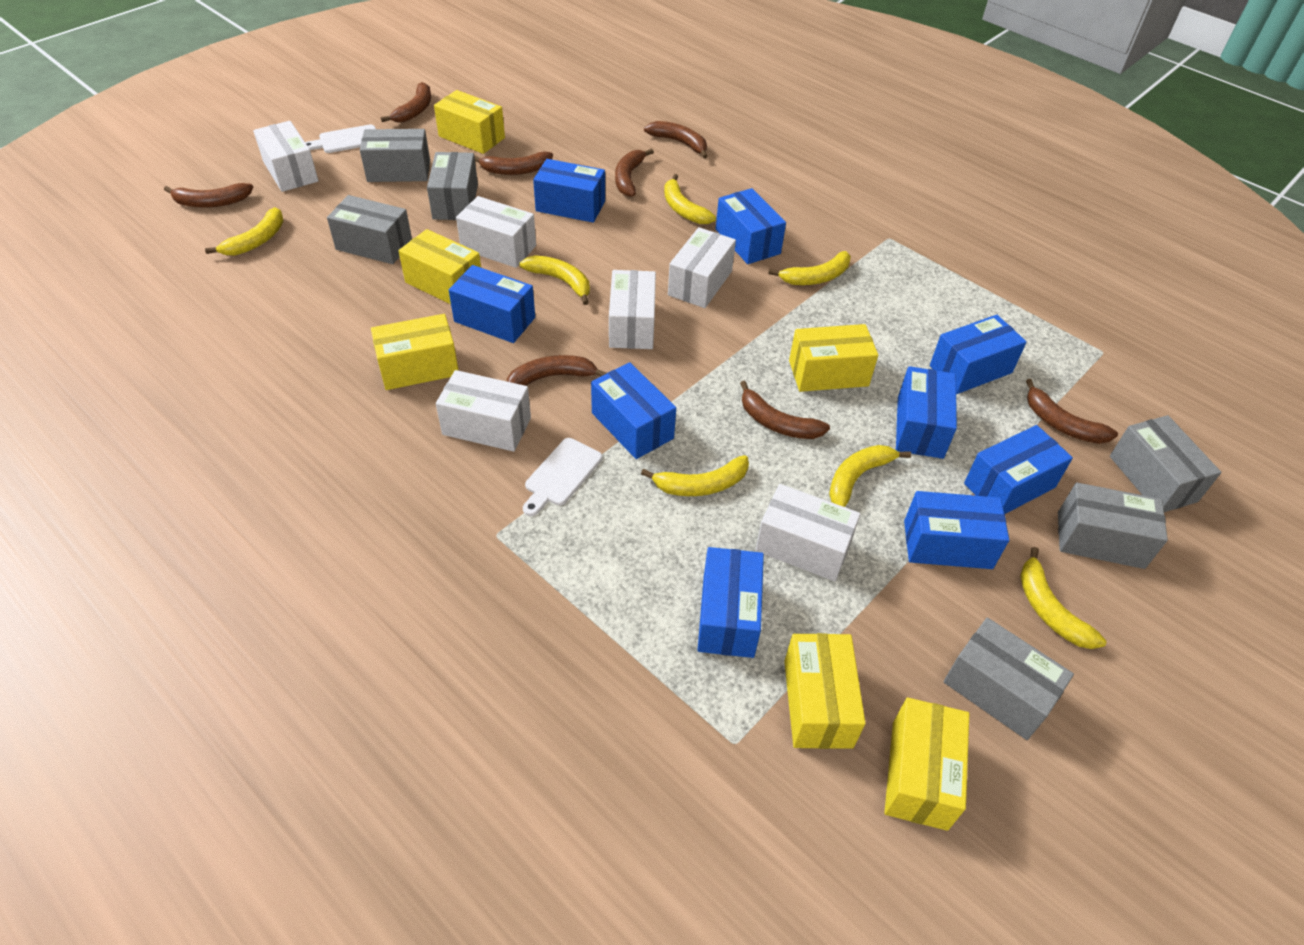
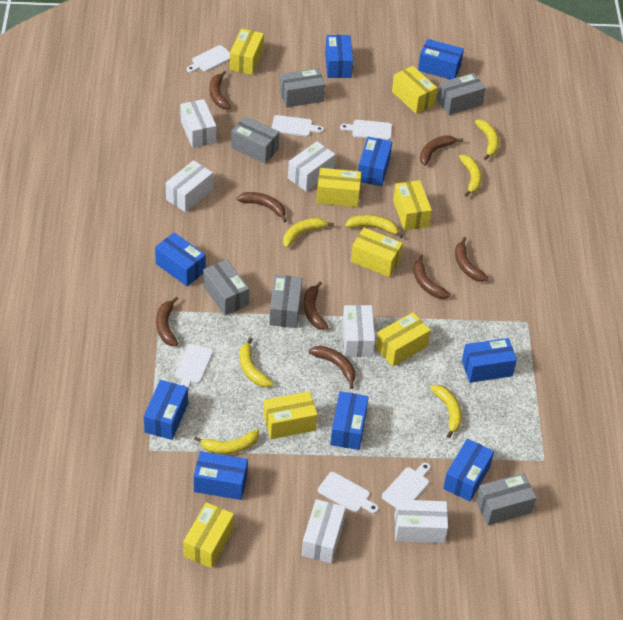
white cutting board: [305,124,376,153] [523,438,602,516] = 2 -> [175,344,213,389] [187,45,230,73] [272,115,324,137] [318,472,379,513] [340,120,392,140] [382,463,430,508] = 6
yellow box: [371,314,459,390] [398,229,481,304] [434,90,505,154] [784,633,866,749] [789,324,878,392] [884,698,969,831] = 6 -> [183,502,234,568] [230,29,264,75] [263,391,318,439] [316,168,361,207] [351,228,403,277] [376,312,431,366] [392,66,437,114] [393,180,432,231] = 8

